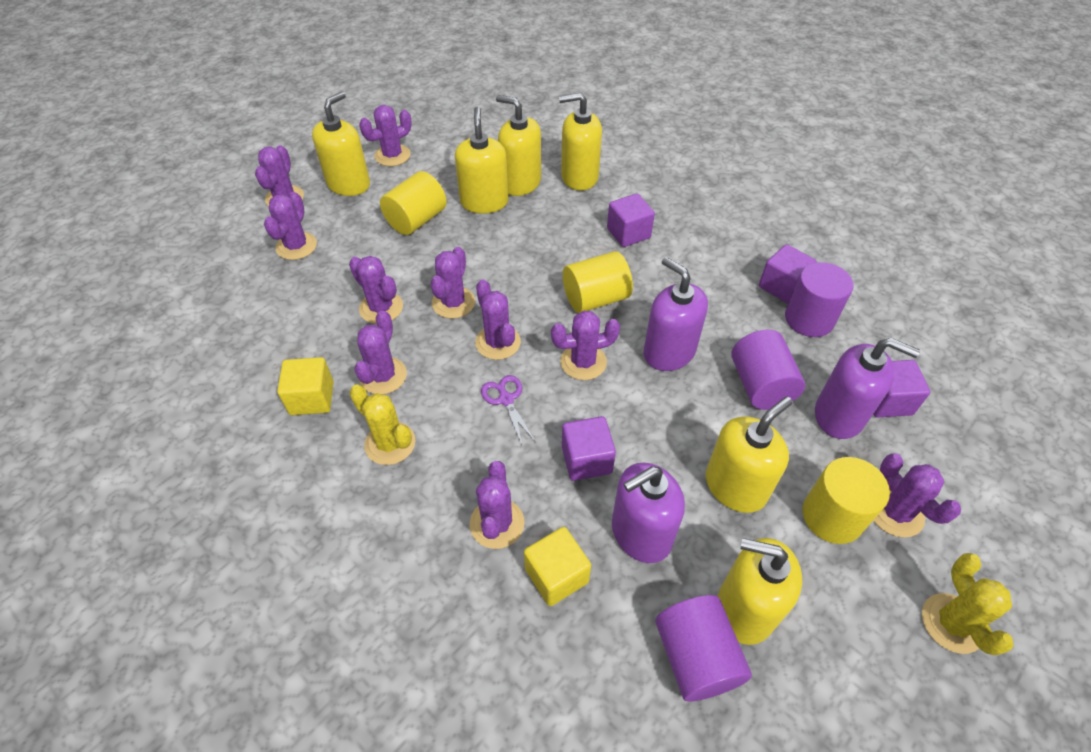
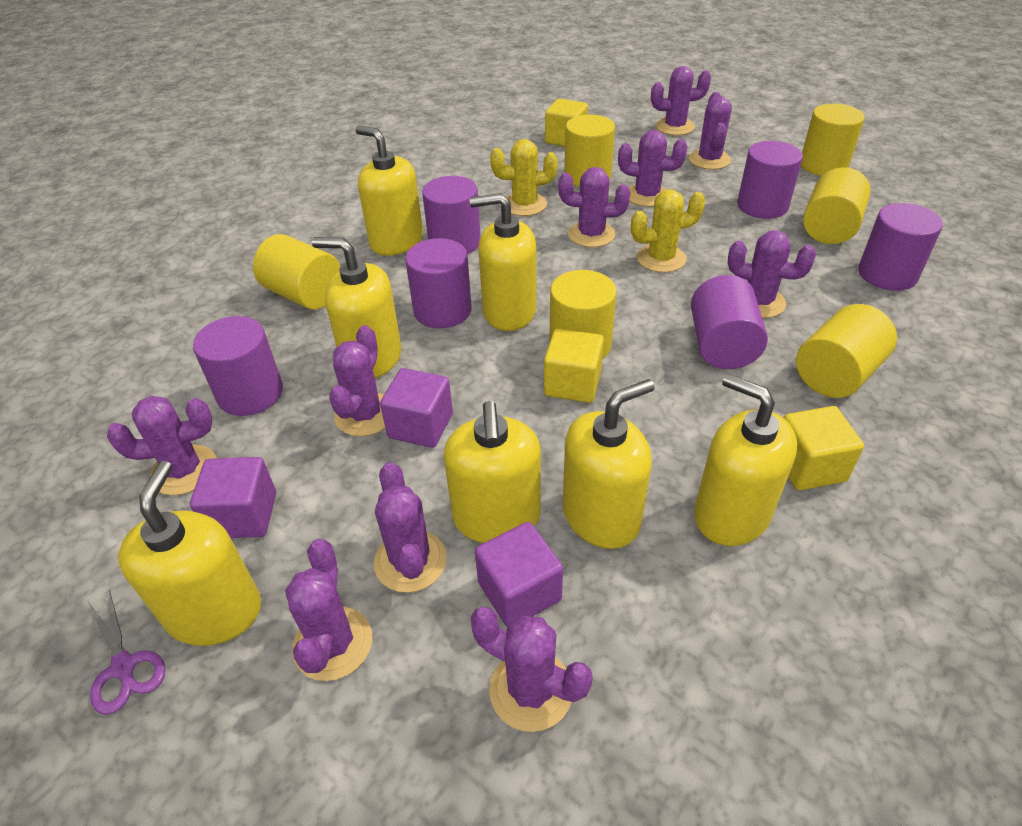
purple cube: [562,416,616,481] [607,194,655,247] [759,244,817,303] [873,360,930,417] = 4 -> [190,457,276,538] [380,368,453,448] [475,522,563,627] = 3
purple cylinder: [655,595,752,701] [731,330,805,410] [785,262,853,337] = 3 -> [193,316,283,416] [405,238,472,328] [422,176,481,254] [691,275,768,369] [737,141,803,219] [858,203,943,291] = 6
purple soap dispenser: [612,463,685,563] [643,257,708,371] [815,338,920,439] = 3 -> none = 0
yellow cube: [277,357,334,415] [524,527,591,606] = 2 -> [544,328,604,403] [545,99,588,147] [784,406,864,490] = 3
yellow cylinder: [380,171,447,235] [563,251,633,313] [802,457,890,544] = 3 -> [253,234,340,310] [549,270,617,359] [564,114,615,187] [796,304,897,398] [801,104,865,176] [803,167,871,244] = 6
yellow soap dispenser: [312,92,370,196] [455,107,509,214] [496,95,541,196] [559,93,602,191] [706,396,793,513] [718,538,802,645] = 6 -> [118,461,261,646] [312,237,402,378] [355,126,423,256] [444,401,541,543] [470,193,537,331] [563,379,655,549] [694,374,797,546] = 7

